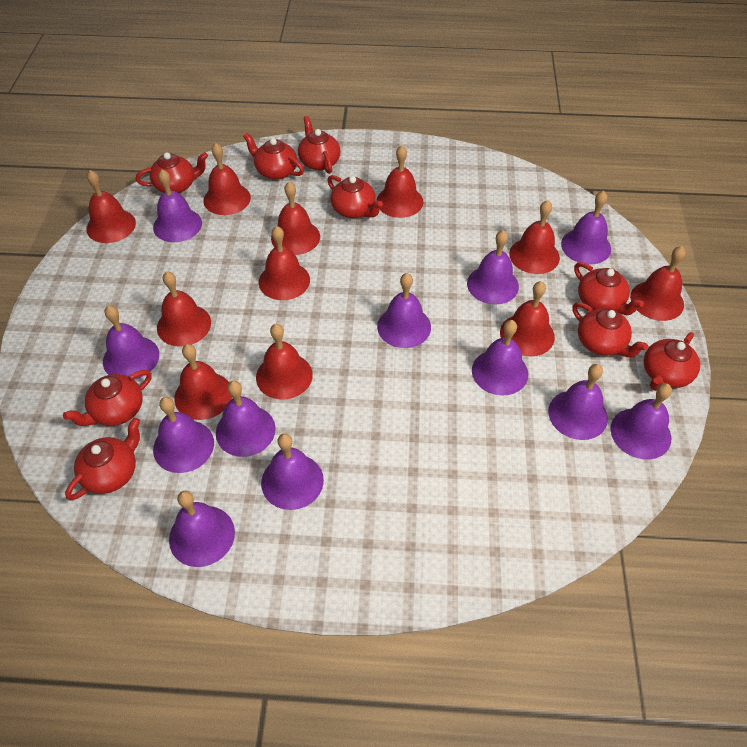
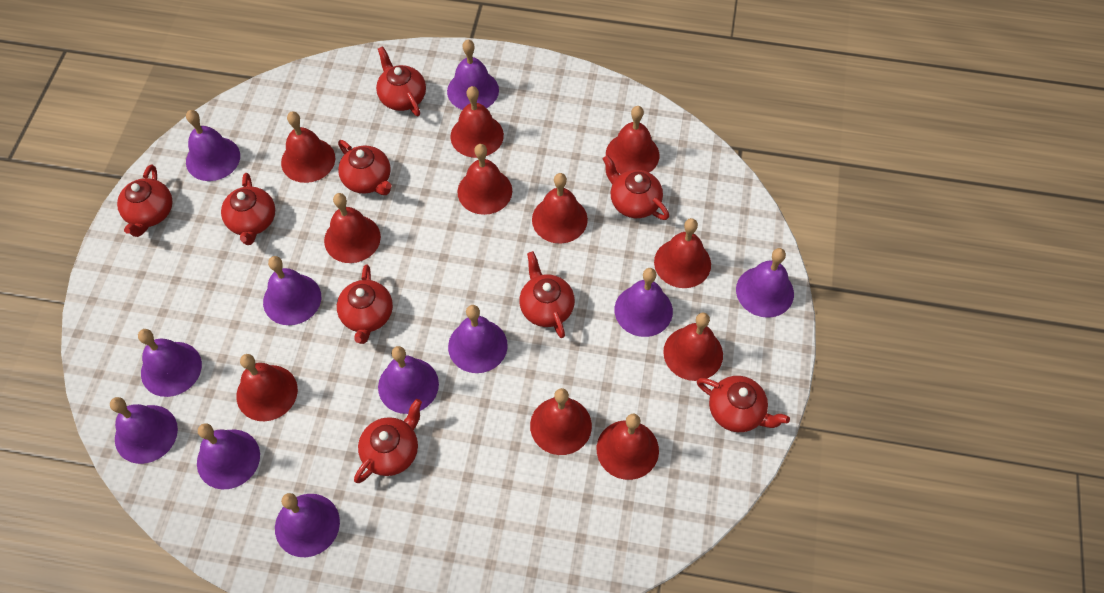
purple bell: [103,305,159,380] [153,169,202,242] [153,397,214,473] [169,490,235,567] [216,381,276,457] [261,433,324,510] [377,273,431,348] [467,230,519,305] [472,320,528,396] [548,364,608,440] [561,191,611,264] [610,383,672,459] = 12 -> [110,397,178,464] [138,329,202,397] [186,110,240,181] [197,423,260,490] [263,256,321,325] [275,493,340,557] [378,346,439,414] [447,40,499,110] [448,305,508,373] [615,268,673,337] [736,248,794,318] = 11

